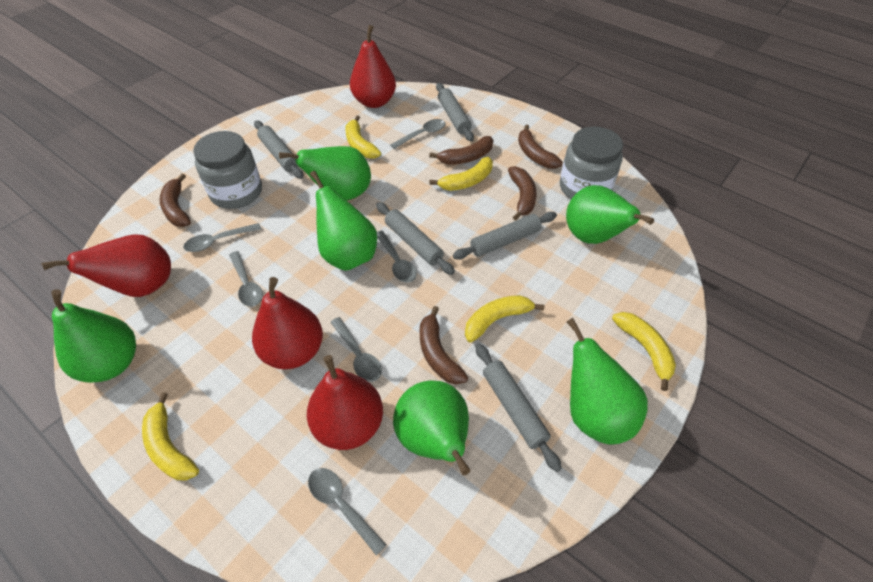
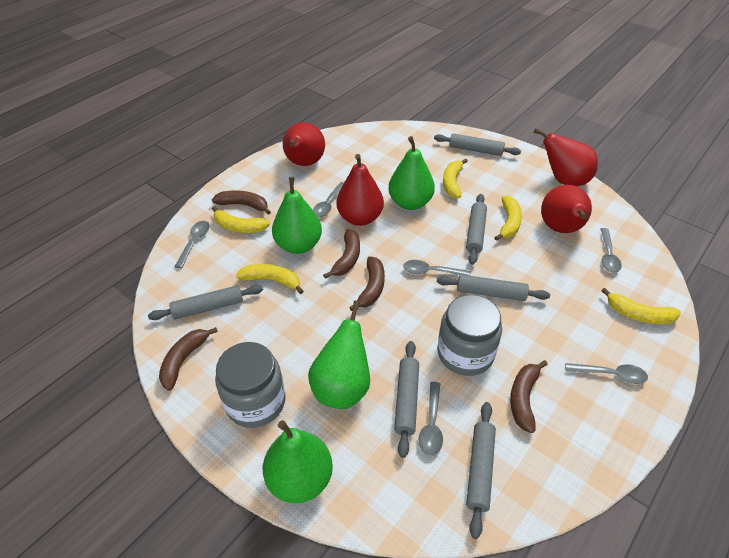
green pear: [51,289,136,383] [279,146,371,201] [310,171,377,271] [393,381,470,475] [566,185,654,244] [567,318,648,445] = 6 -> [263,420,333,503] [272,177,322,254] [308,301,370,409] [388,136,435,210] = 4
grey rolling pin: [254,120,303,179] [376,202,455,275] [436,83,474,142] [453,212,557,260] [476,344,562,472] = 5 -> [148,285,263,320] [394,341,419,458] [434,133,521,156] [437,275,550,301] [466,194,487,265] [466,402,496,539] = 6

